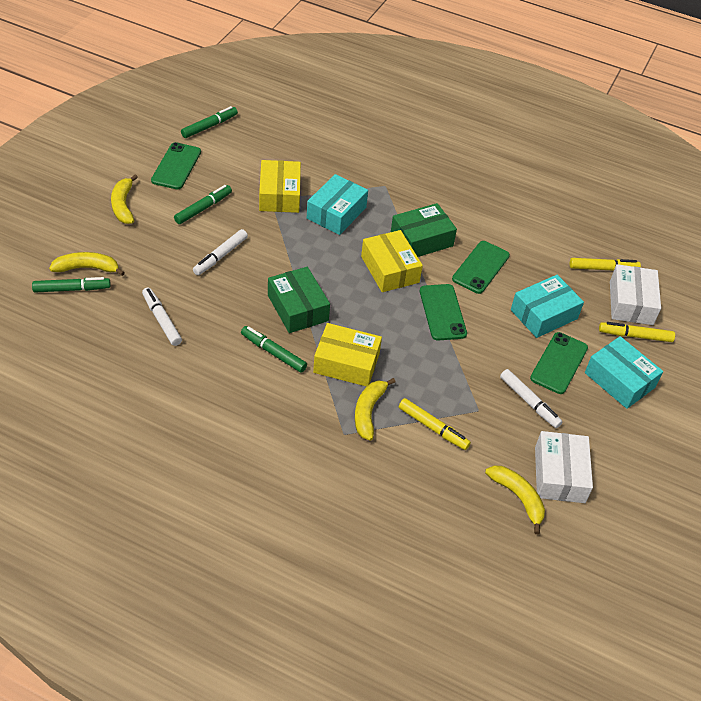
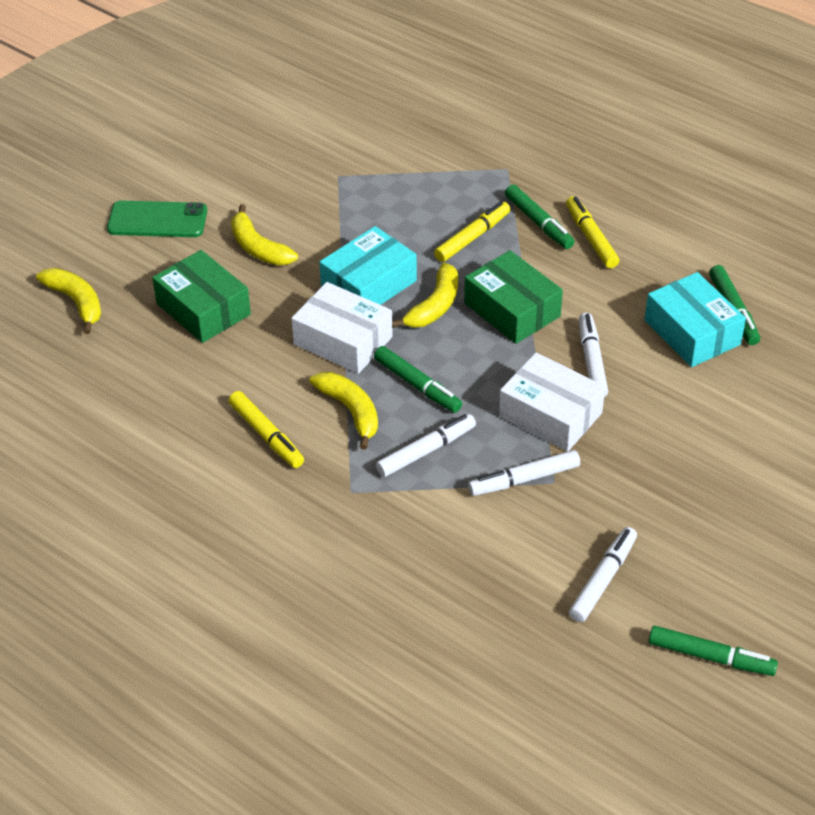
green phone: [151,142,201,189] [420,284,467,341] [452,241,510,294] [530,332,588,394] = 4 -> [107,201,207,237] = 1
turquoise box: [307,174,368,235] [511,275,584,338] [585,336,663,409] = 3 -> [319,226,417,305] [645,272,746,367] = 2
white marker: [142,287,182,346] [193,229,248,275] [500,369,562,428] = 3 -> [376,414,476,477] [468,450,580,496] [569,527,637,622] [579,312,608,397] = 4
yellow box: [259,160,301,213] [313,323,382,387] [361,230,423,292] = 3 -> none = 0

